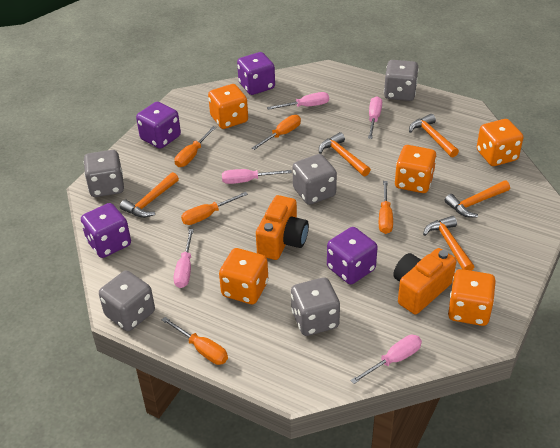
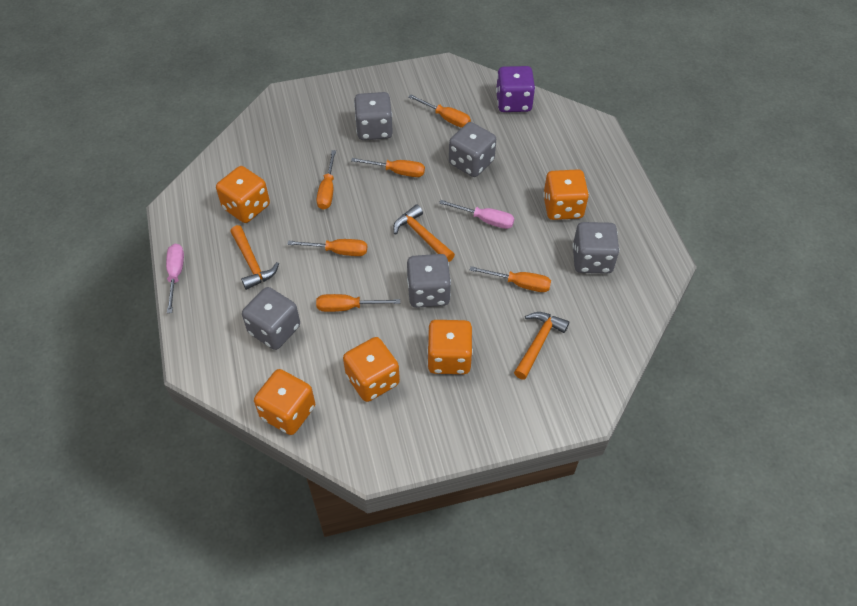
orange camera: [256,195,309,260] [393,248,457,314] = 2 -> none = 0
orange hammer: [120,172,179,218] [319,132,371,176] [409,114,459,158] [423,216,474,271] [444,180,510,218] = 5 -> [230,225,279,290] [393,205,455,262] [514,312,569,380] = 3
orange screwdriver: [162,317,228,365] [175,126,216,167] [181,192,248,225] [252,115,301,150] [379,181,393,234] = 5 -> [287,239,367,256] [316,294,400,312] [317,150,336,210] [351,158,425,177] [409,94,471,128] [470,266,551,292] = 6
pink screwdriver: [174,229,194,288] [222,169,292,184] [267,92,329,110] [350,335,422,384] [368,96,382,139] = 5 -> [166,244,184,313] [439,200,515,229] = 2
purple dice: [81,203,131,258] [136,102,181,149] [237,52,275,95] [327,227,378,284] = 4 -> [496,66,535,112] = 1

